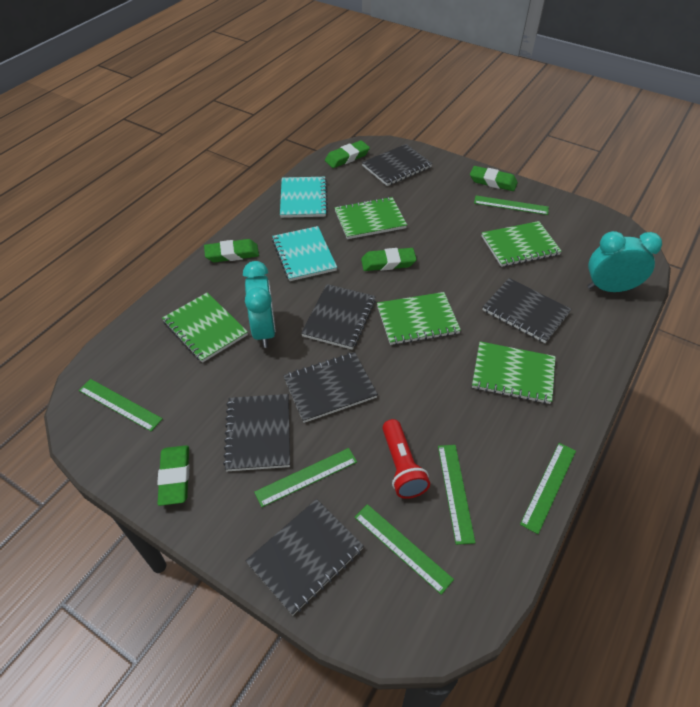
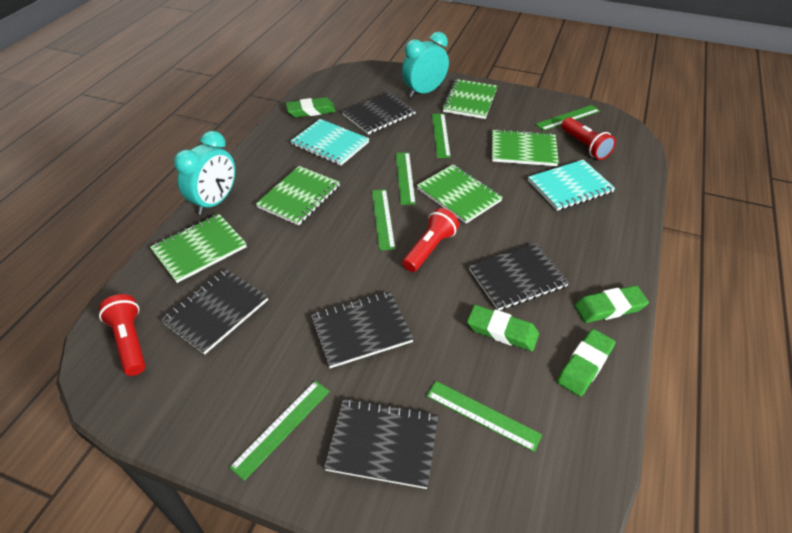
black notebook: [223,394,290,471] [246,499,364,615] [283,352,378,423] [301,284,376,350] [362,144,432,186] [483,278,572,343] = 6 -> [161,269,268,355] [310,292,414,368] [324,398,438,489] [342,92,416,135] [469,243,569,310] = 5
green eraser: [157,445,189,506] [204,239,259,262] [325,140,370,168] [361,248,417,271] [470,166,518,191] = 5 -> [286,97,336,117] [467,305,539,351] [557,329,615,397] [574,285,649,323] = 4
red flashlight: [382,419,430,499] = 1 -> [99,294,146,376] [402,208,459,272] [561,117,616,160] = 3

